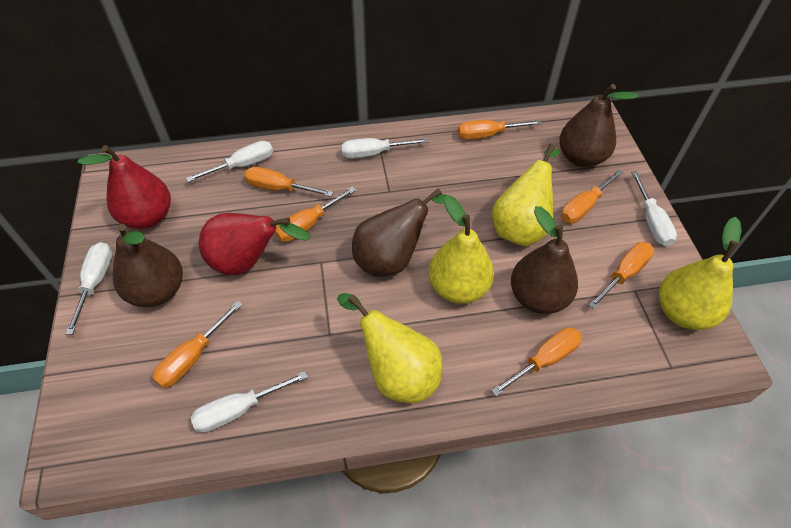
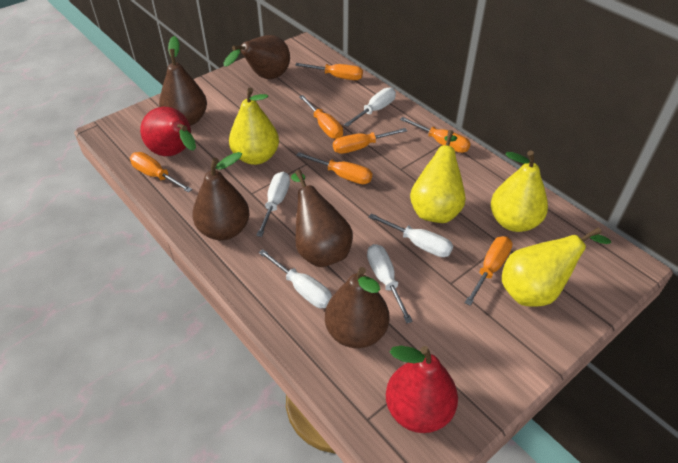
brown pear: [113,224,183,307] [352,188,456,277] [511,206,578,314] [559,84,638,167] = 4 -> [159,36,207,126] [192,152,250,240] [223,35,290,79] [291,170,353,267] [325,267,390,348] = 5

